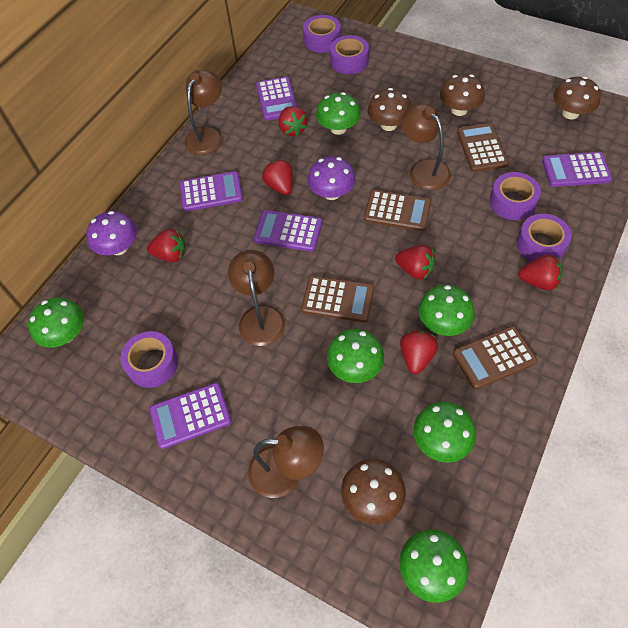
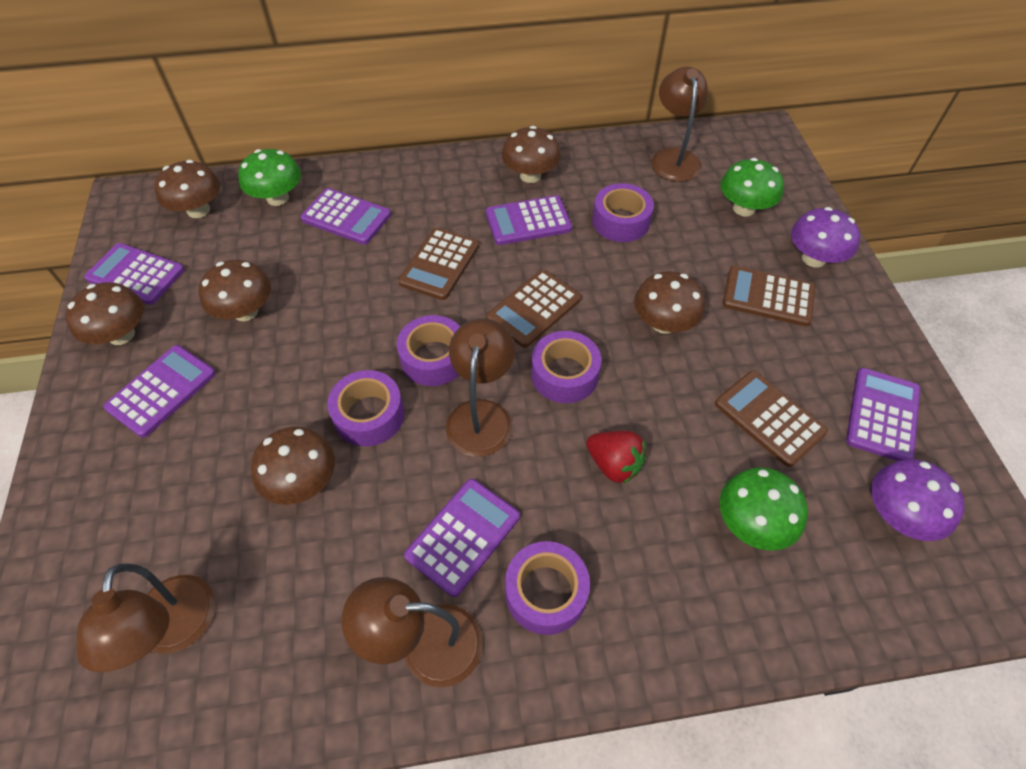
brown mushroom: [341,459,406,524] [367,88,412,131] [440,74,485,116] [553,76,601,119] = 4 -> [65,282,144,345] [154,160,220,218] [199,260,271,321] [251,427,335,505] [502,126,561,183] [634,271,705,334] = 6
green mushroom: [28,297,84,348] [316,92,361,135] [327,329,384,383] [399,530,469,603] [413,402,476,462] [418,285,475,336] = 6 -> [238,149,301,206] [720,467,808,551] [721,158,784,216] = 3
purple calculator: [150,383,231,449] [180,171,243,211] [254,210,322,252] [256,77,297,121] [542,152,612,187] = 5 -> [84,243,185,305] [103,345,216,438] [301,188,391,245] [404,479,520,597] [486,195,572,245] [846,368,920,461] = 6
red strawberry: [147,229,186,262] [262,160,293,195] [279,106,307,136] [395,245,435,280] [400,330,438,374] [518,255,563,290] = 6 -> [586,431,646,484] = 1

